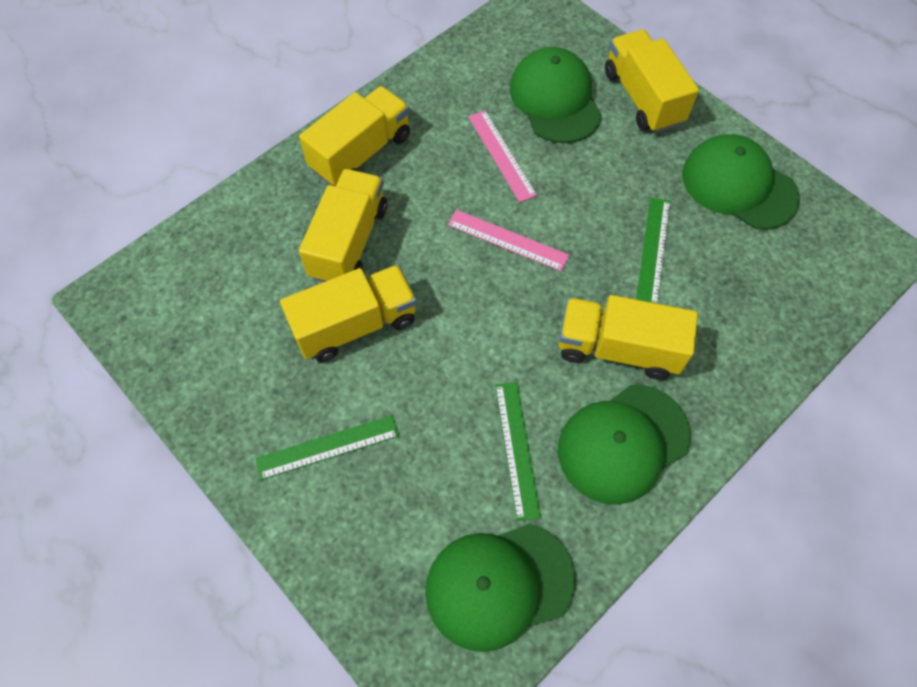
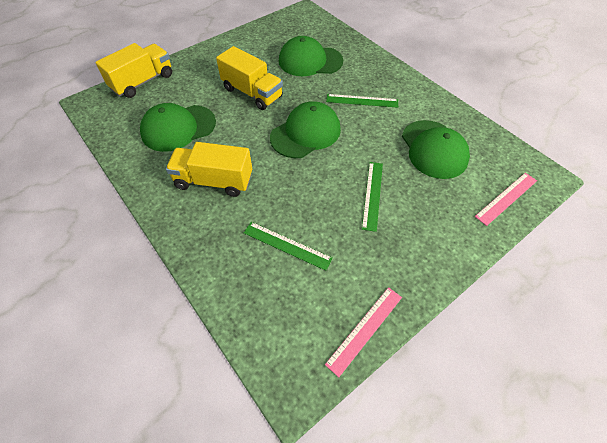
yellow truck: [280,265,417,362] [299,86,410,186] [299,169,387,282] [559,295,698,380] [605,30,699,133] = 5 -> [95,43,172,98] [166,142,252,197] [216,46,283,110] = 3

